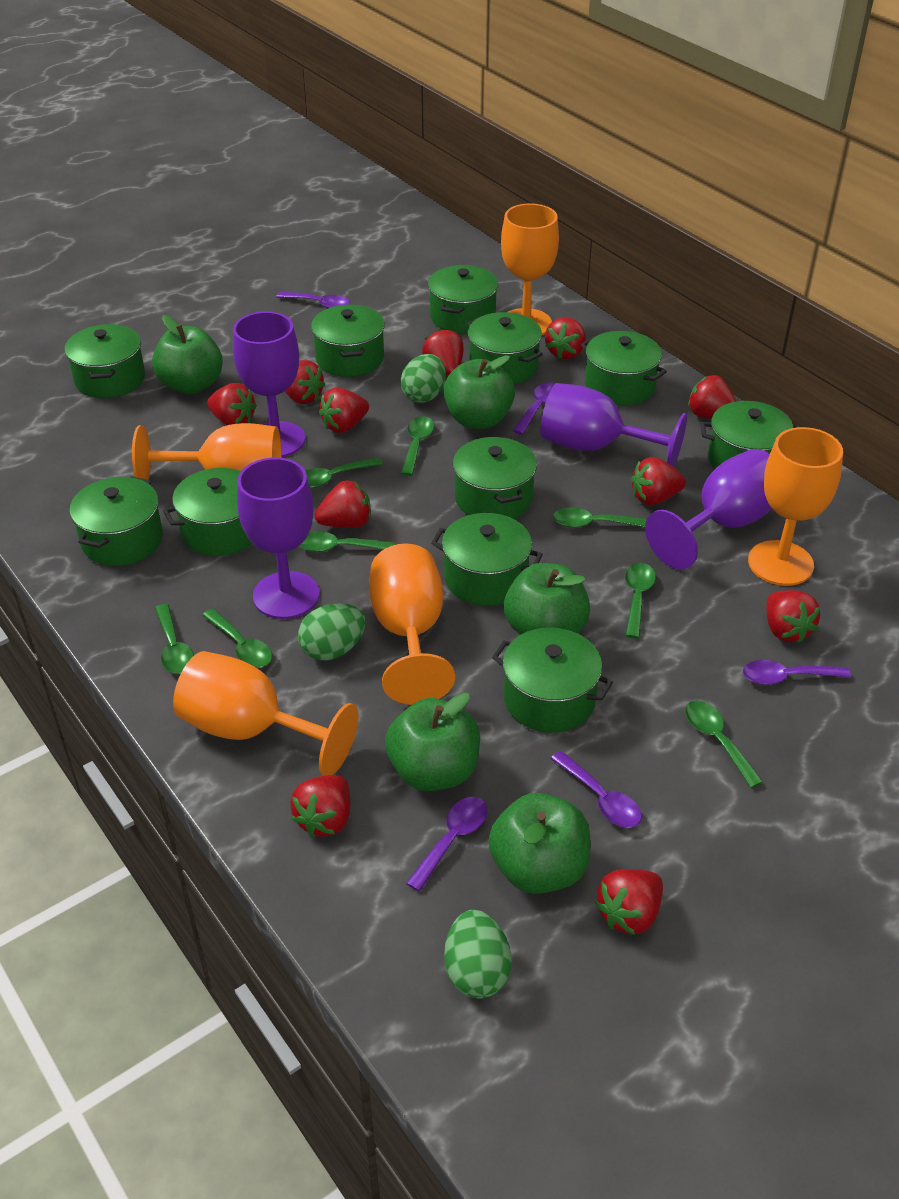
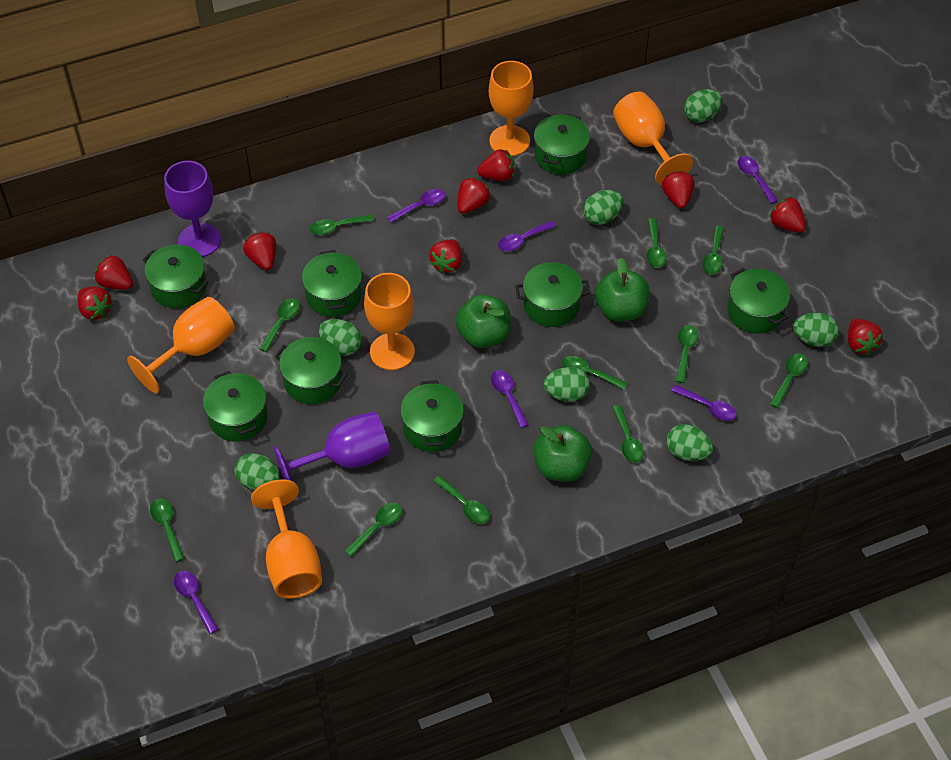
green apple: [152,315,223,394] [385,693,480,791] [444,355,515,429] [489,793,590,894] [504,563,590,635] = 5 -> [456,294,511,348] [533,425,592,482] [595,258,650,321] = 3
green egg: [298,604,365,660] [400,354,446,403] [444,910,512,999] = 3 -> [234,453,280,490] [319,319,362,356] [544,367,590,402] [583,190,623,225] [666,424,713,461] [684,89,723,122] [793,313,839,347] = 7
green pot: [65,324,145,398] [70,476,163,566] [163,468,253,556] [311,304,385,377] [428,265,498,333] [431,513,543,606] [453,437,537,519] [467,312,543,384] [492,628,613,733] [581,331,667,406] [700,401,800,469] = 11 -> [143,244,208,309] [203,371,268,442] [274,337,347,404] [302,250,362,317] [400,380,464,452] [515,262,590,327] [534,113,590,175] [727,268,790,334] = 8
green spoon: [155,604,194,674] [202,608,272,668] [299,531,395,552] [306,457,382,488] [401,416,435,476] [553,507,647,528] [625,563,656,638] [685,701,763,788] = 8 -> [150,498,185,562] [259,298,300,352] [310,214,374,235] [344,503,402,557] [433,475,489,524] [561,356,627,390] [612,405,644,463] [647,218,667,268] [676,325,699,383] [702,225,724,275] [770,353,808,408] = 11
purple goblet: [233,311,305,457] [237,457,320,619] [541,383,687,467] [645,449,772,569] = 4 -> [164,161,221,257] [274,411,390,481] = 2
purple spoon: [277,292,350,308] [406,797,487,892] [513,382,555,435] [550,751,642,828] [743,660,851,685] = 5 -> [174,571,218,634] [387,189,446,223] [491,370,529,428] [498,221,556,251] [671,384,736,421] [738,156,778,204] = 6
red strawberry: [207,383,257,425] [284,360,325,404] [290,775,350,837] [315,480,371,528] [319,388,369,433] [422,329,464,376] [545,317,586,359] [595,869,663,935] [631,457,686,505] [688,375,736,419] [766,590,820,643] = 11 -> [77,287,112,320] [95,255,133,290] [243,232,276,270] [429,239,462,273] [457,177,490,214] [477,149,515,181] [662,171,694,209] [769,197,806,233] [848,319,883,355] = 9

